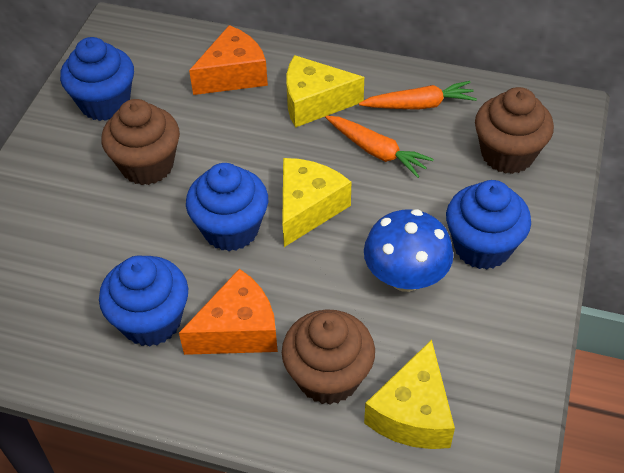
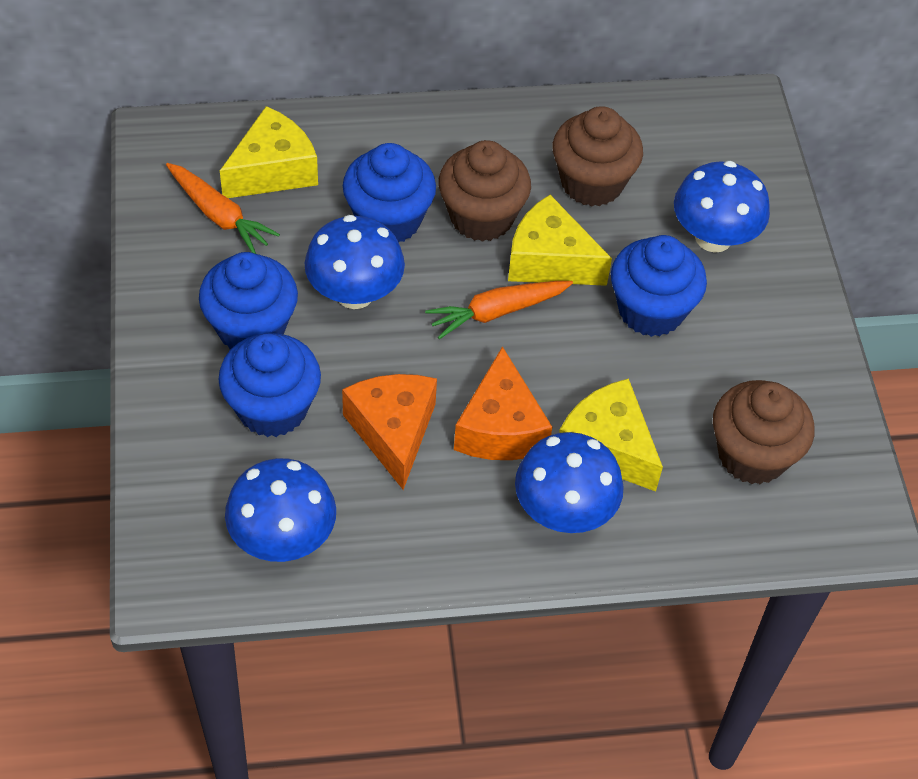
blue mushroom: [364,209,454,292] = 1 -> [225,458,336,562] [305,215,405,309] [515,432,624,533] [674,161,770,253] = 4

